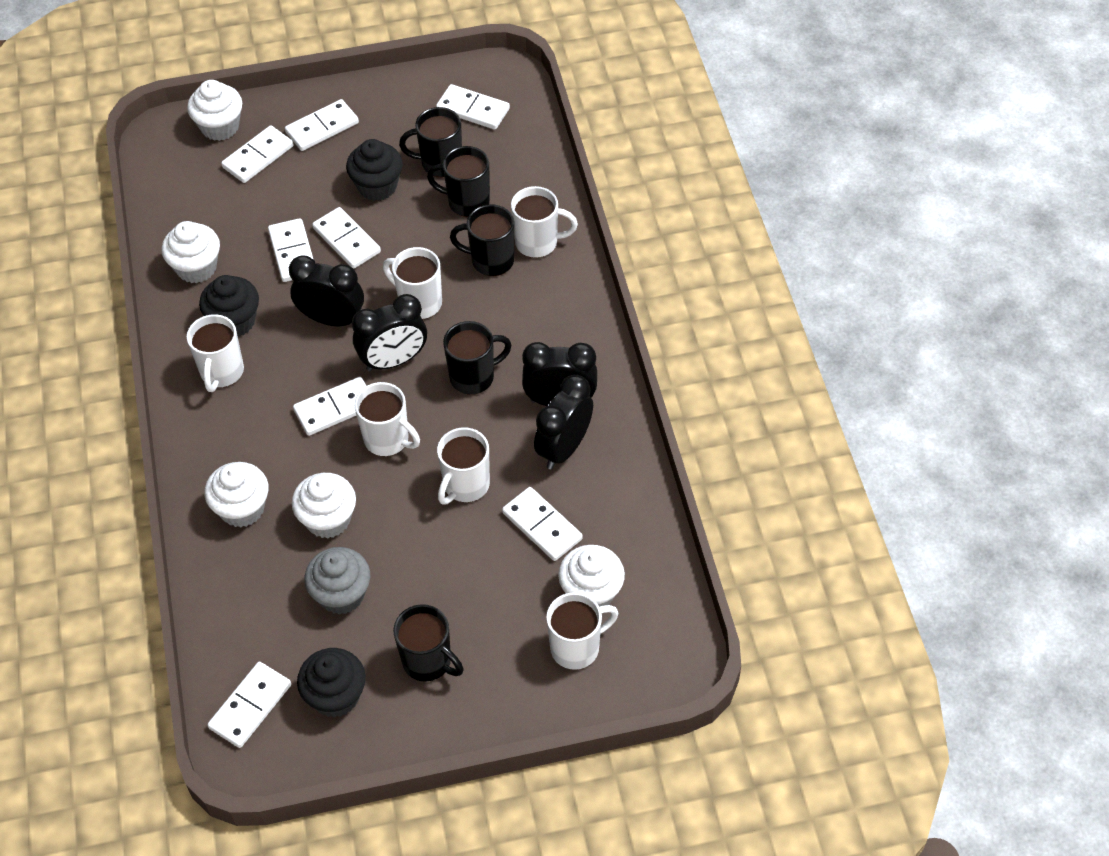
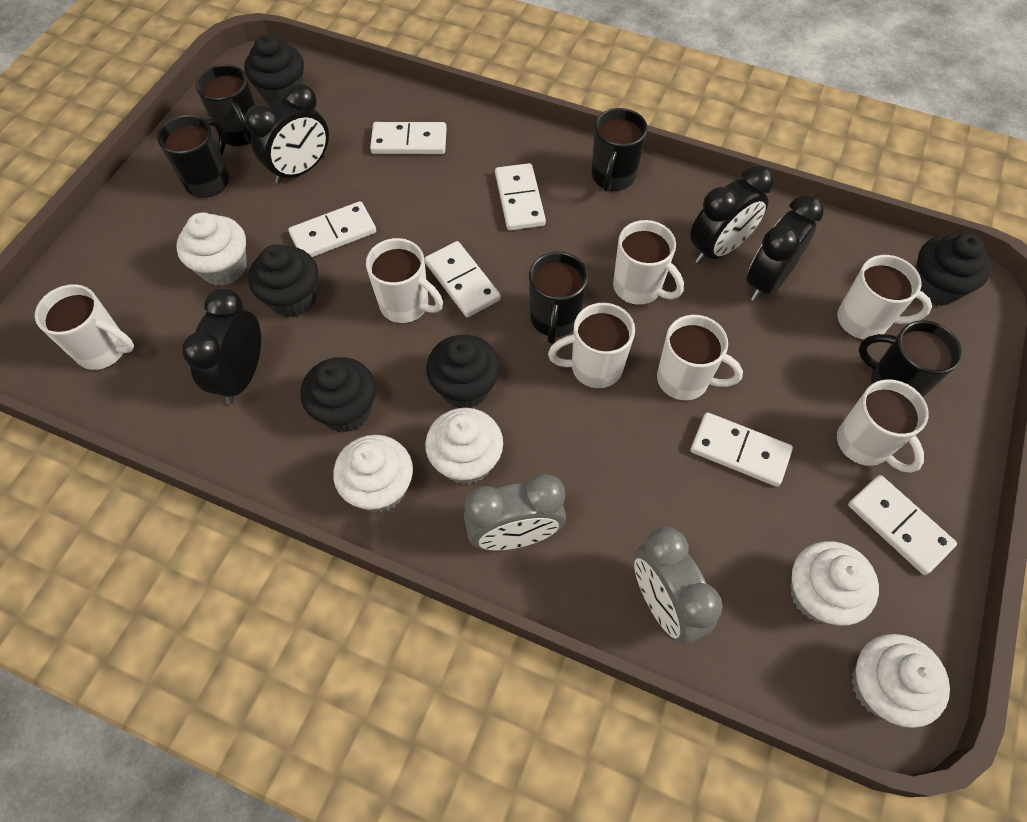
black cupcake: [199,275,259,337] [297,648,366,718] [346,139,403,201] = 3 -> [244,34,304,105] [248,244,318,318] [300,357,376,433] [426,334,500,408] [915,233,991,306] = 5
grey clock: none = 0 -> [464,473,566,550] [633,527,723,644] = 2
grey cupcake: [304,547,370,615] = 1 -> none = 0
white domino: [208,662,291,748] [221,125,294,183] [268,218,314,282] [285,99,359,151] [293,377,366,436] [312,207,381,269] [436,84,510,130] [502,487,583,561] = 8 -> [288,201,376,257] [370,122,447,154] [425,241,501,317] [495,163,546,230] [691,412,793,487] [848,475,957,575] = 6
white mug: [187,314,244,392] [354,382,420,456] [383,247,442,319] [437,427,490,505] [511,186,578,258] [546,592,618,670] = 6 -> [35,284,134,370] [366,238,443,323] [548,303,635,388] [613,220,684,305] [657,315,743,400] [837,255,932,340] [837,379,929,473] = 7

